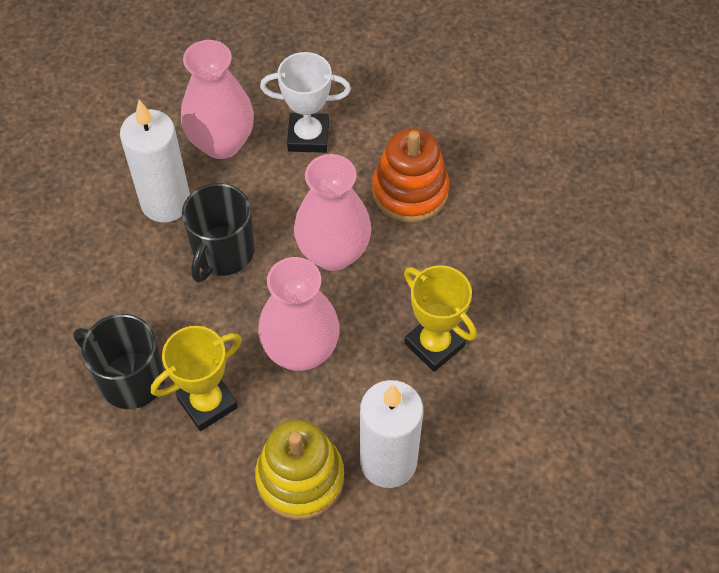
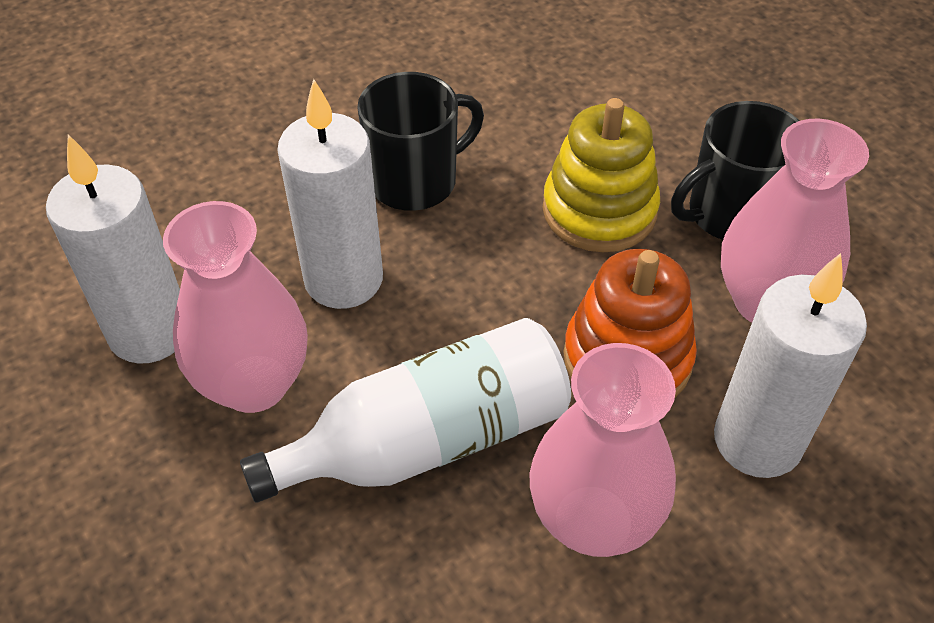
white bottle: none = 0 -> [240,318,571,503] = 1
white candle: [120,100,190,222] [360,380,423,488] = 2 -> [46,134,180,364] [277,79,383,309] [714,253,867,478] = 3
white trophy: [260,52,351,153] = 1 -> none = 0
yellow trophy: [151,326,242,431] [404,265,477,372] = 2 -> none = 0

